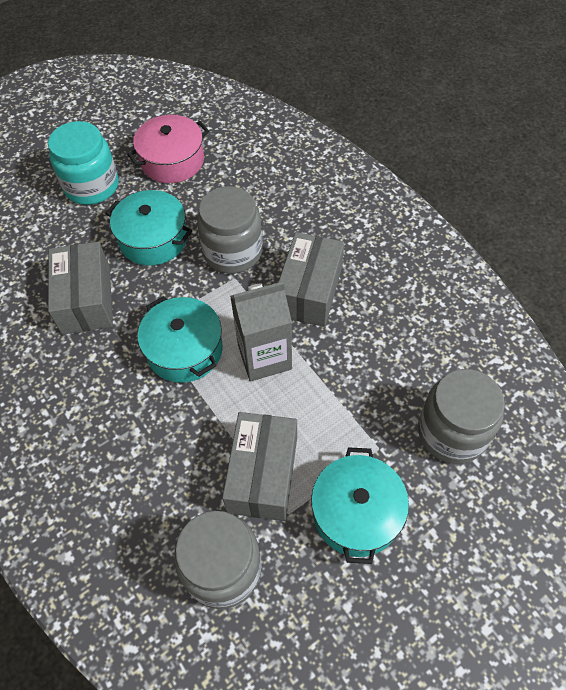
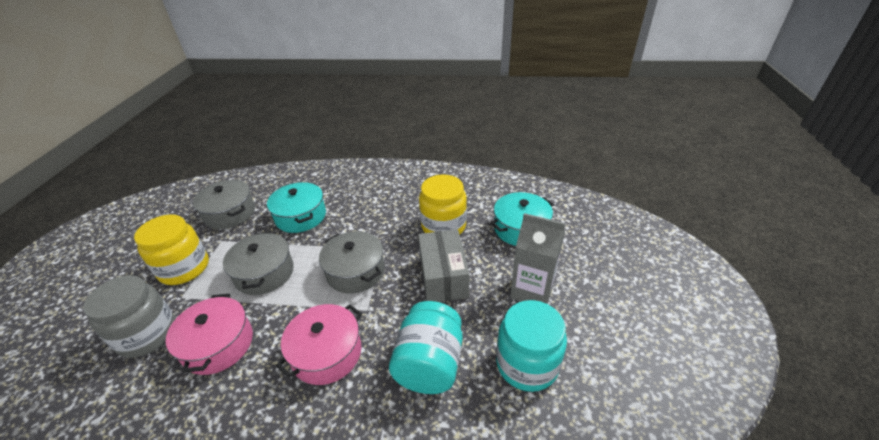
grey box: [48,241,113,335] [222,412,297,521] [278,232,344,327] = 3 -> [418,229,469,302] = 1
grey jar: [174,511,262,609] [197,186,263,274] [418,369,505,464] = 3 -> [83,275,176,358] = 1
grey pot: none = 0 -> [193,180,255,229] [223,231,294,295] [319,231,385,294] = 3
pink pot: [127,115,209,183] = 1 -> [166,294,253,375] [276,304,362,385] = 2
turquoise jar: [48,121,119,205] = 1 -> [389,301,462,394] [496,300,567,392] = 2
turquoise pot: [106,190,192,266] [138,296,223,383] [311,447,409,564] = 3 -> [267,182,326,233] [490,192,554,246] = 2
yellow jar: none = 0 -> [134,214,209,285] [419,174,467,235] = 2

